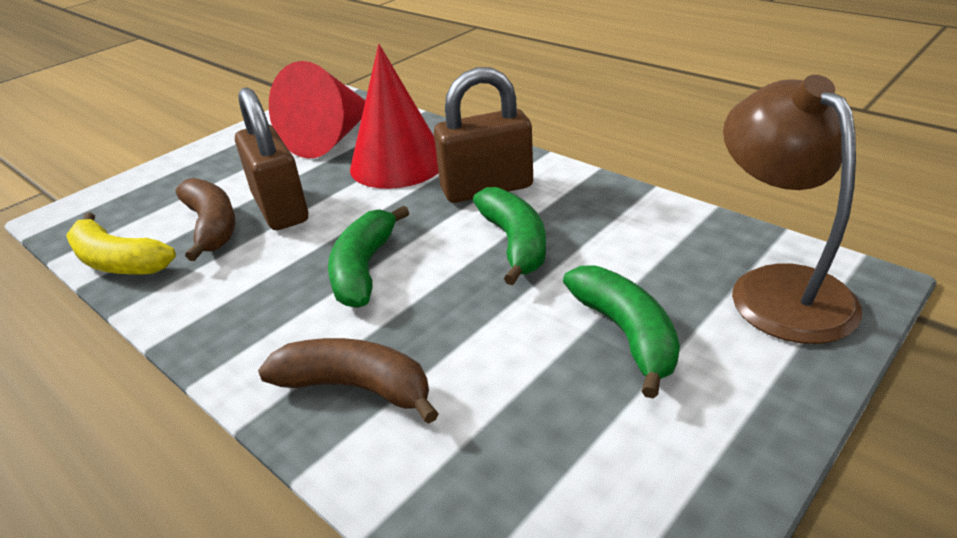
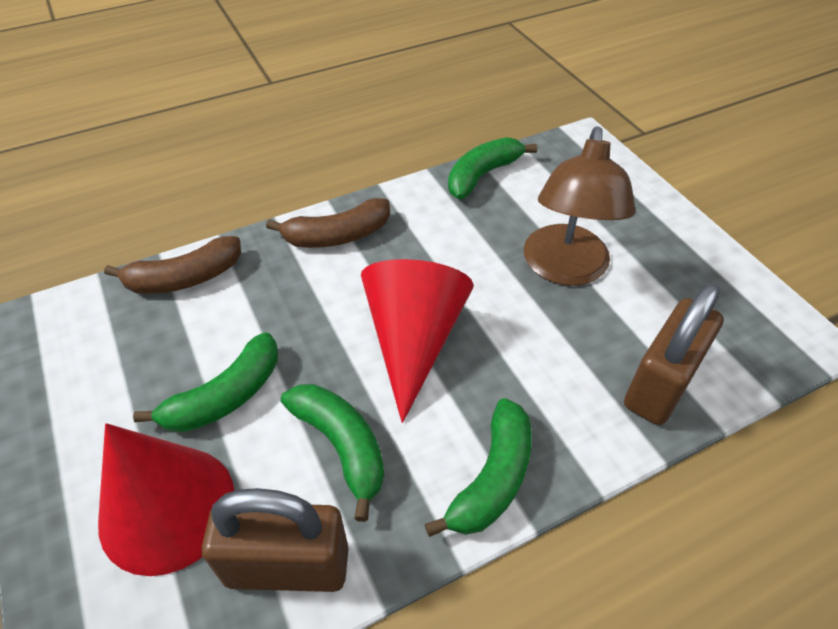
green banana: [328,205,409,308] [473,187,546,285] [563,265,680,399] = 3 -> [133,332,278,432] [281,384,384,522] [425,398,532,537] [448,137,537,199] = 4
yellow banana: [66,212,176,275] = 1 -> none = 0

